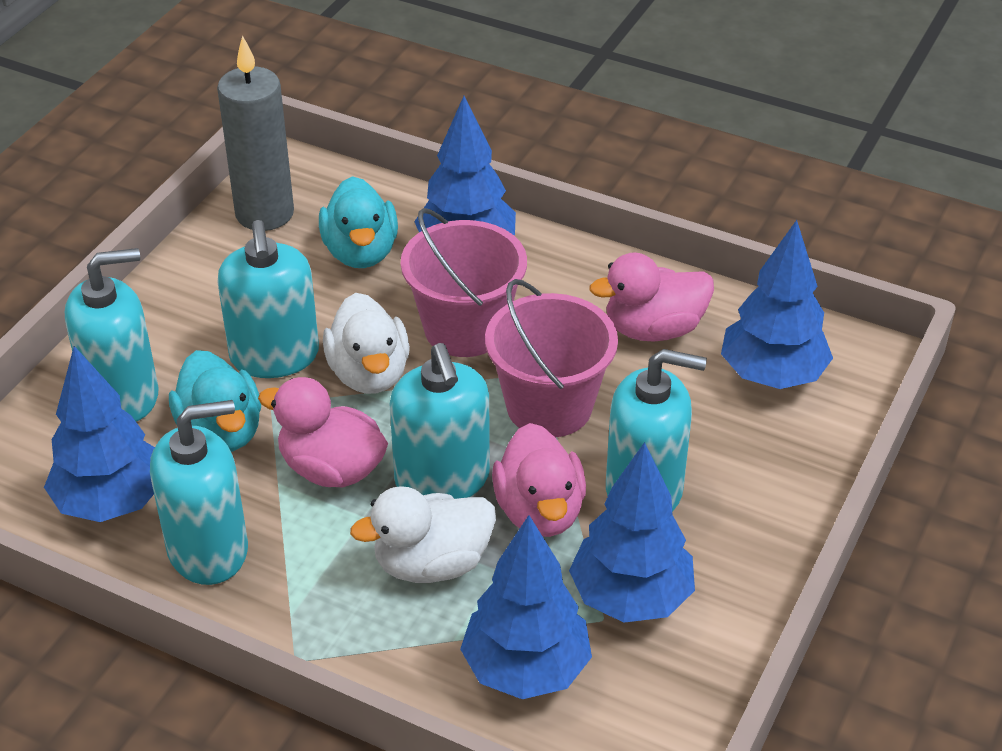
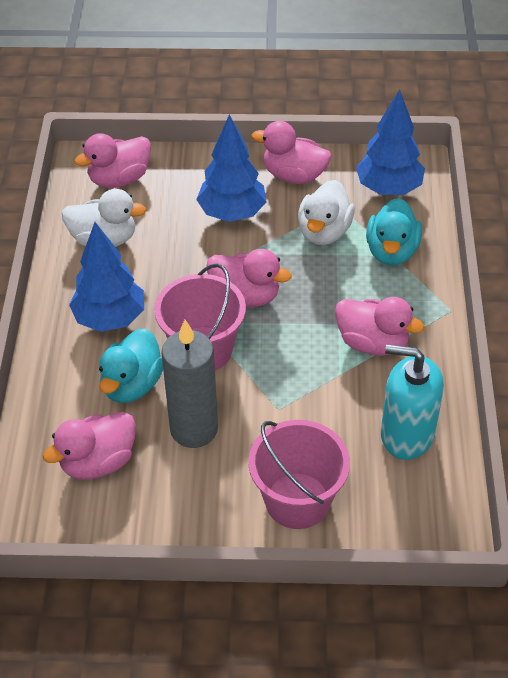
blue tree: [44,346,155,522] [414,96,516,235] [460,515,592,699] [569,442,695,623] [721,220,833,389] = 5 -> [69,222,144,332] [196,115,267,222] [356,89,425,195] = 3
pink duck: [258,377,388,487] [492,423,586,537] [589,252,714,342] = 3 -> [43,412,136,480] [74,133,151,188] [206,249,292,307] [252,121,331,184] [335,297,424,356] = 5
turquoise soap dispenser: [65,248,159,422] [150,400,248,585] [217,220,319,378] [389,343,490,499] [606,349,707,512] = 5 -> [381,345,444,460] = 1

